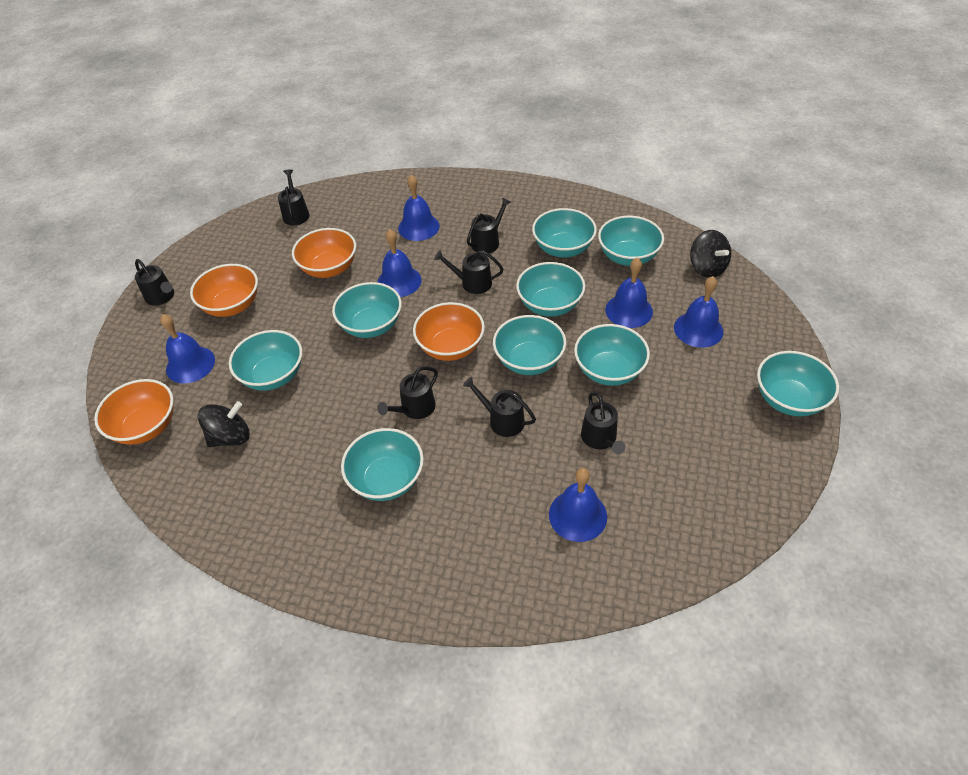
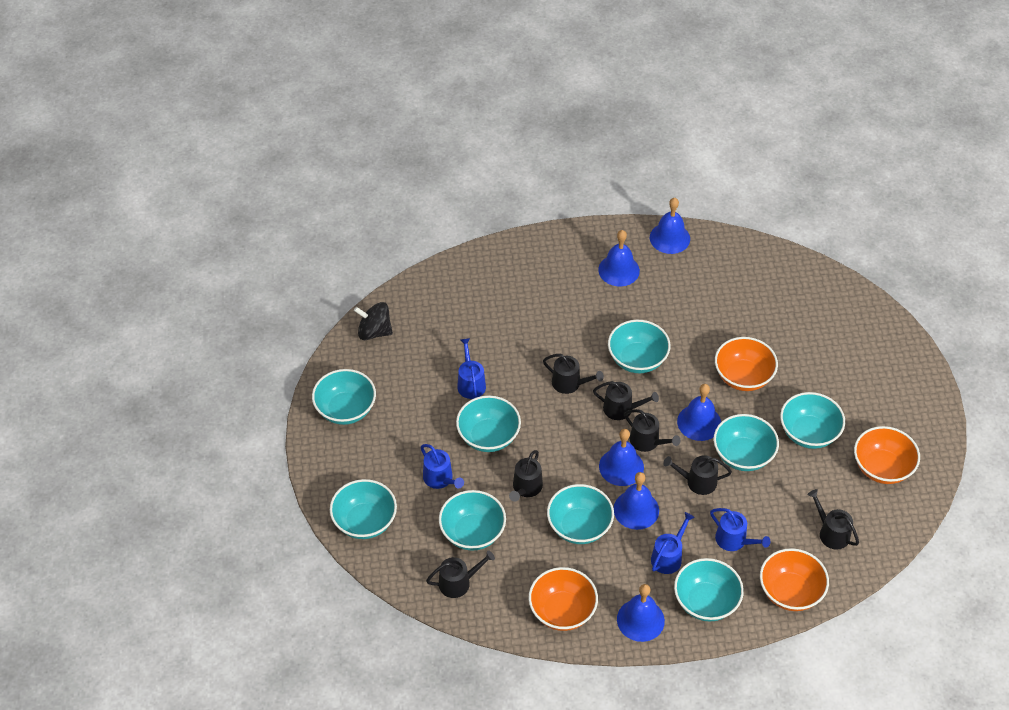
black spinning top: [198,401,250,447] [690,230,731,278] = 2 -> [354,302,393,340] = 1
blue watering can: none = 0 -> [421,444,464,489] [457,338,486,399] [651,512,695,574] [710,508,770,551] = 4

